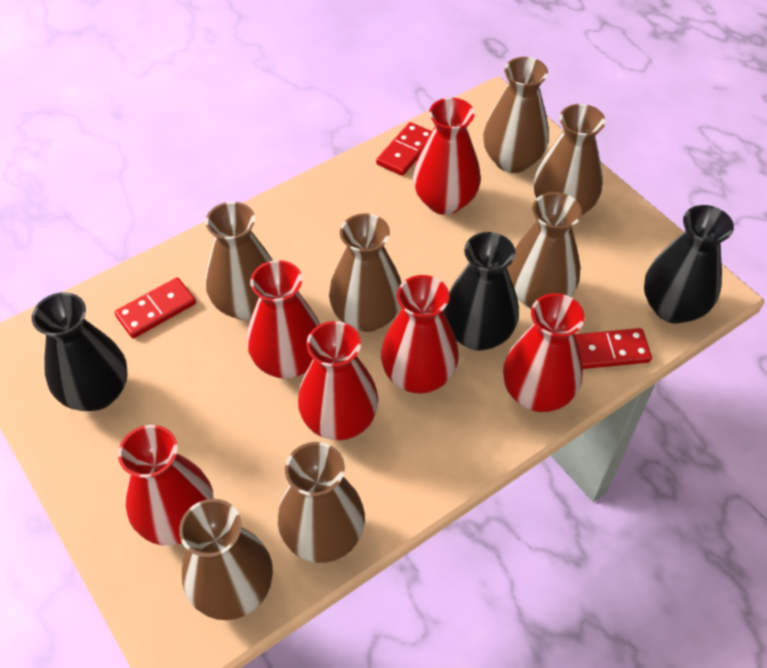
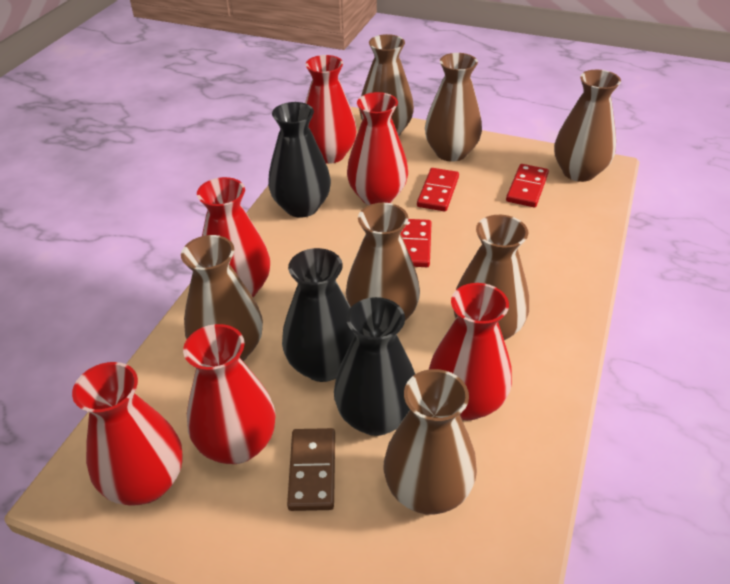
brown domino: none = 0 -> [287,428,335,511] = 1

